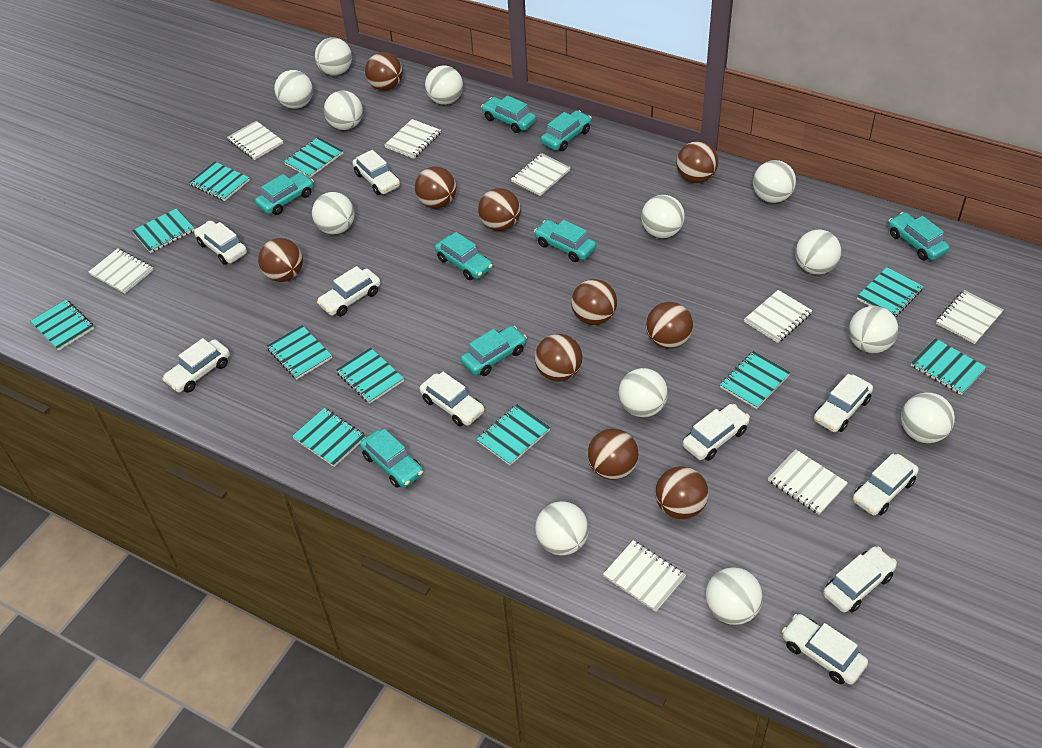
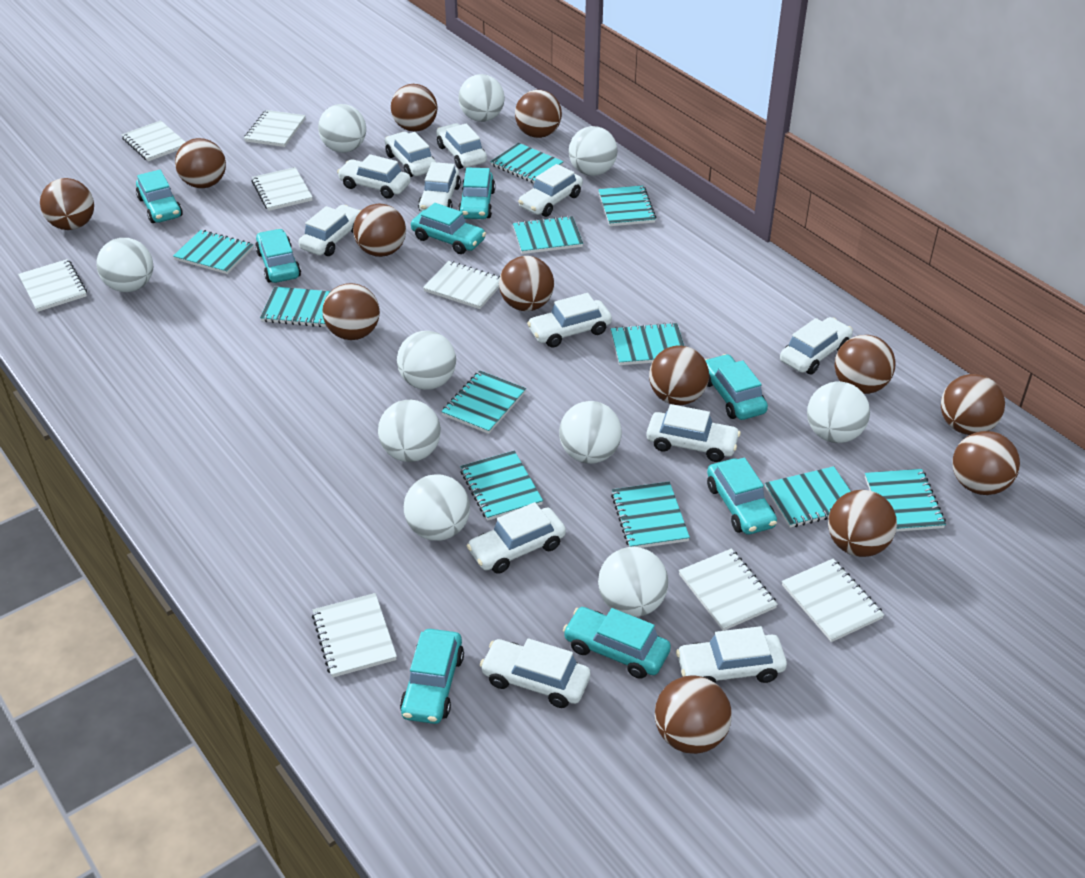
brown ball: [258,238,303,282] [365,52,403,91] [415,167,456,208] [478,188,521,231] [535,334,583,382] [571,279,617,325] [587,428,639,480] [646,302,693,349] [655,466,708,519] [676,141,718,183] = 10 -> [40,178,94,230] [175,138,226,188] [322,283,380,340] [353,203,406,257] [391,84,437,132] [499,256,554,311] [515,90,562,138] [649,345,709,405] [655,676,732,754] [828,490,897,557] [835,335,896,394] [941,374,1005,435] [952,431,1020,495] = 13
white ball: [274,70,313,109] [312,192,355,234] [315,37,352,75] [324,91,363,130] [425,65,463,105] [535,501,589,556] [618,368,668,417] [641,195,685,238] [706,567,763,625] [753,160,796,203] [795,230,841,275] [849,306,898,353] [901,393,955,443] = 13 -> [96,238,153,292] [318,104,366,153] [378,400,441,462] [397,331,456,390] [404,474,470,541] [458,74,505,122] [559,401,622,464] [569,126,617,176] [598,547,668,617] [807,382,870,443] = 10
white car: [162,338,230,393] [194,221,247,265] [317,266,381,316] [352,150,400,195] [419,372,485,426] [683,404,750,461] [782,614,868,685] [814,374,873,432] [823,546,897,613] [853,453,919,515] = 10 -> [299,205,361,256] [337,154,411,199] [385,132,436,177] [418,162,461,212] [436,123,487,169] [467,502,566,574] [480,638,591,708] [518,164,583,217] [527,293,612,348] [646,404,741,462] [676,626,787,683] [780,317,853,375] = 12

